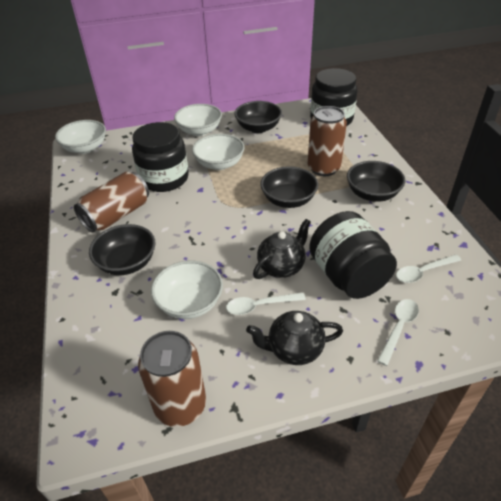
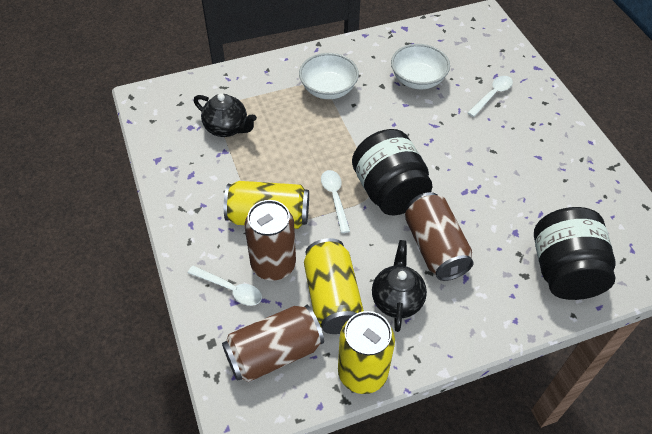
black bowl: [89,224,155,275] [234,101,282,133] [260,166,318,208] [347,161,405,202] = 4 -> none = 0
black jar: [132,122,189,192] [309,211,397,299] [310,68,357,126] = 3 -> [352,129,432,215] [534,207,616,300] = 2
white bowl: [55,120,106,154] [151,261,223,319] [174,104,222,136] [192,134,245,170] = 4 -> [299,53,359,99] [391,44,450,89] = 2
yellow can: none = 0 -> [224,181,309,229] [304,238,364,334] [338,311,395,394] = 3

